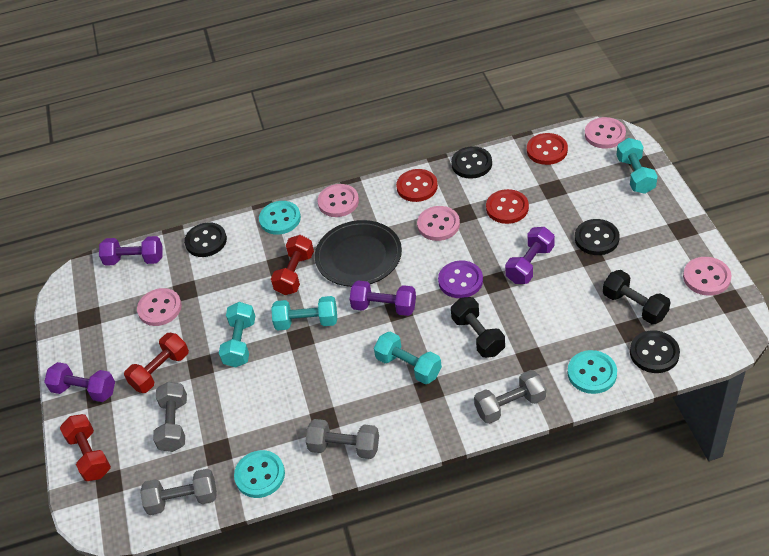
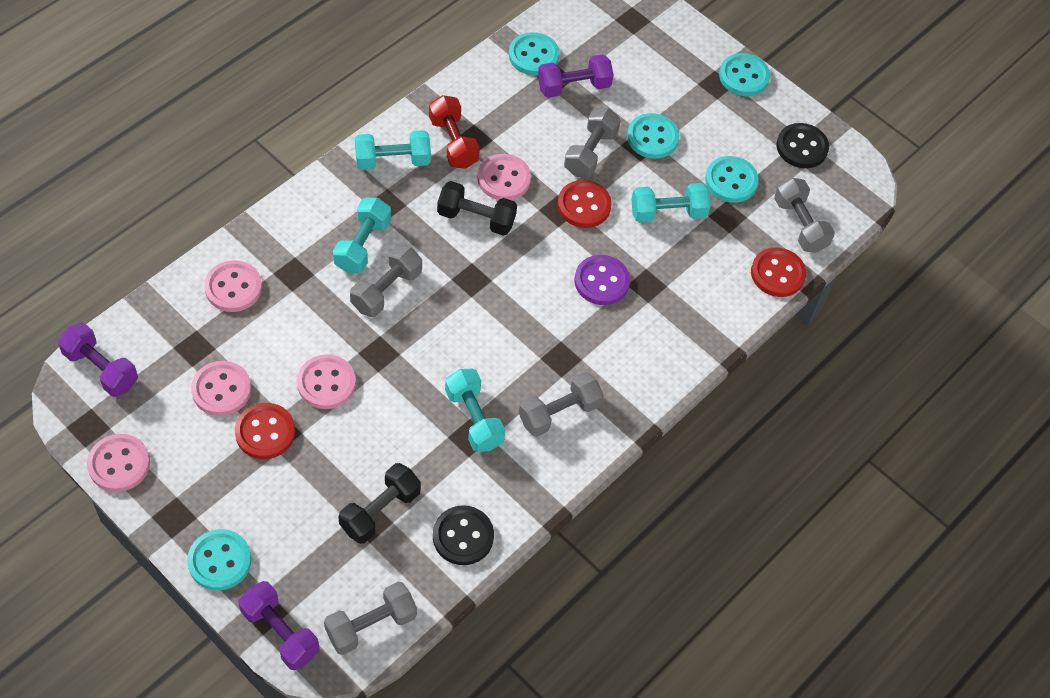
black button: [184,222,227,257] [451,146,492,179] [575,219,620,255] [630,330,680,373] = 4 -> [433,505,494,565] [777,123,829,168] = 2
black plate: [315,220,402,287] = 1 -> none = 0
grey dumbbell: [140,469,217,515] [153,382,187,452] [305,419,379,459] [474,370,546,424] = 4 -> [324,582,417,655] [350,244,422,317] [519,372,604,437] [564,108,620,177] [774,178,835,253] = 5
purple dumbbell: [44,362,115,402] [99,236,163,266] [350,281,416,316] [505,227,555,284] = 4 -> [58,323,138,397] [238,581,320,670] [538,54,614,98] = 3
red dumbbell: [60,414,111,481] [124,333,189,393] [271,235,314,295] = 3 -> [429,95,480,169] = 1
turquoise button: [234,450,285,498] [259,201,301,235] [568,350,617,394] = 3 -> [187,529,251,591] [509,32,559,76] [627,113,680,159] [705,156,759,203] [719,53,770,96] = 5

